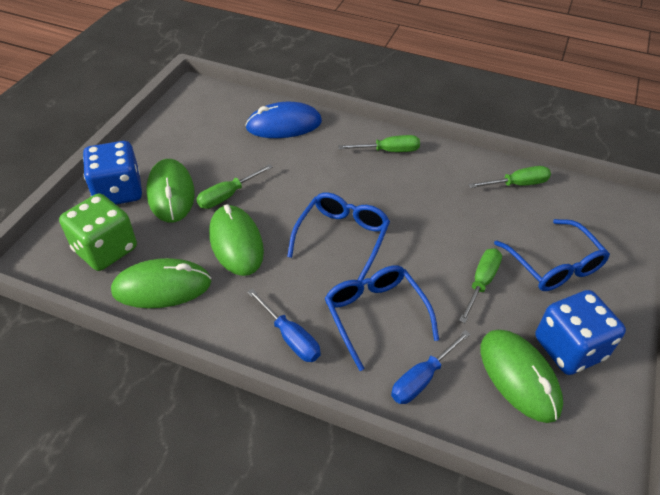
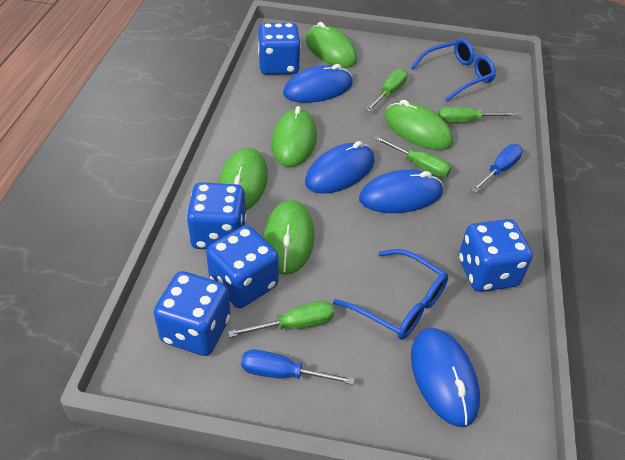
blue dice: [83,141,142,204] [535,290,626,375] = 2 -> [154,271,231,356] [186,182,246,249] [206,225,279,308] [258,23,301,75] [459,219,533,292] = 5
blue glasses: [287,192,390,281] [325,265,439,371] [494,219,610,291] = 3 -> [333,249,448,340] [411,38,496,101] = 2
blue mouse: [245,102,322,138] = 1 -> [283,64,353,103] [305,141,375,194] [359,170,443,213] [411,328,480,427] = 4
green dice: [59,193,137,271] = 1 -> none = 0
green mouse: [111,258,211,308] [146,159,195,223] [209,204,264,276] [480,330,563,423] = 4 -> [219,148,268,210] [263,200,314,275] [271,106,317,167] [306,22,357,68] [384,100,453,150] = 5

